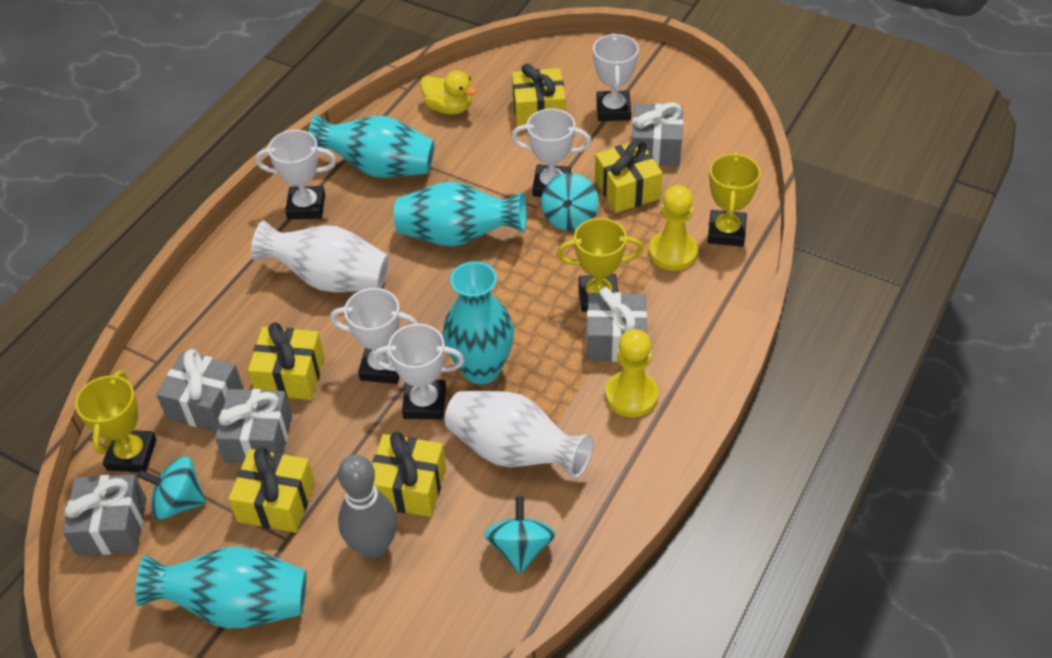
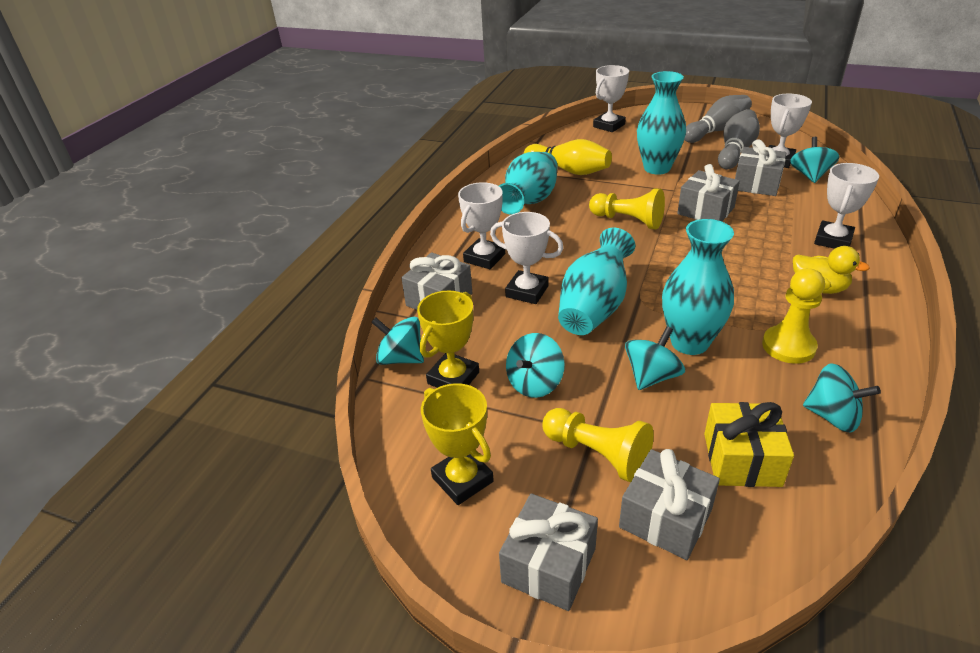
grey bowling pin: [338,454,397,559] = 1 -> [684,95,752,143] [718,109,760,169] = 2
turquoise spinning top: [138,456,206,520] [484,497,555,574] [541,173,599,231] = 3 -> [371,317,424,365] [506,333,565,398] [625,326,685,390] [790,137,840,183] [803,363,881,433] = 5
white vase: [251,220,389,292] [445,391,594,479] = 2 -> none = 0
yellow bowling pin: none = 0 -> [524,139,612,175] = 1
yellow gift: [228,447,315,533] [248,322,324,400] [373,432,446,517] [512,64,566,127] [595,140,663,213] = 5 -> [704,402,794,487] = 1
yellow pawn: [605,329,659,417] [649,185,698,271] = 2 -> [543,408,654,483] [589,188,665,229] [762,268,825,364] = 3
yellow trophy: [75,371,156,472] [557,218,643,312] [708,152,761,247] = 3 -> [417,291,479,388] [421,383,494,505] = 2

